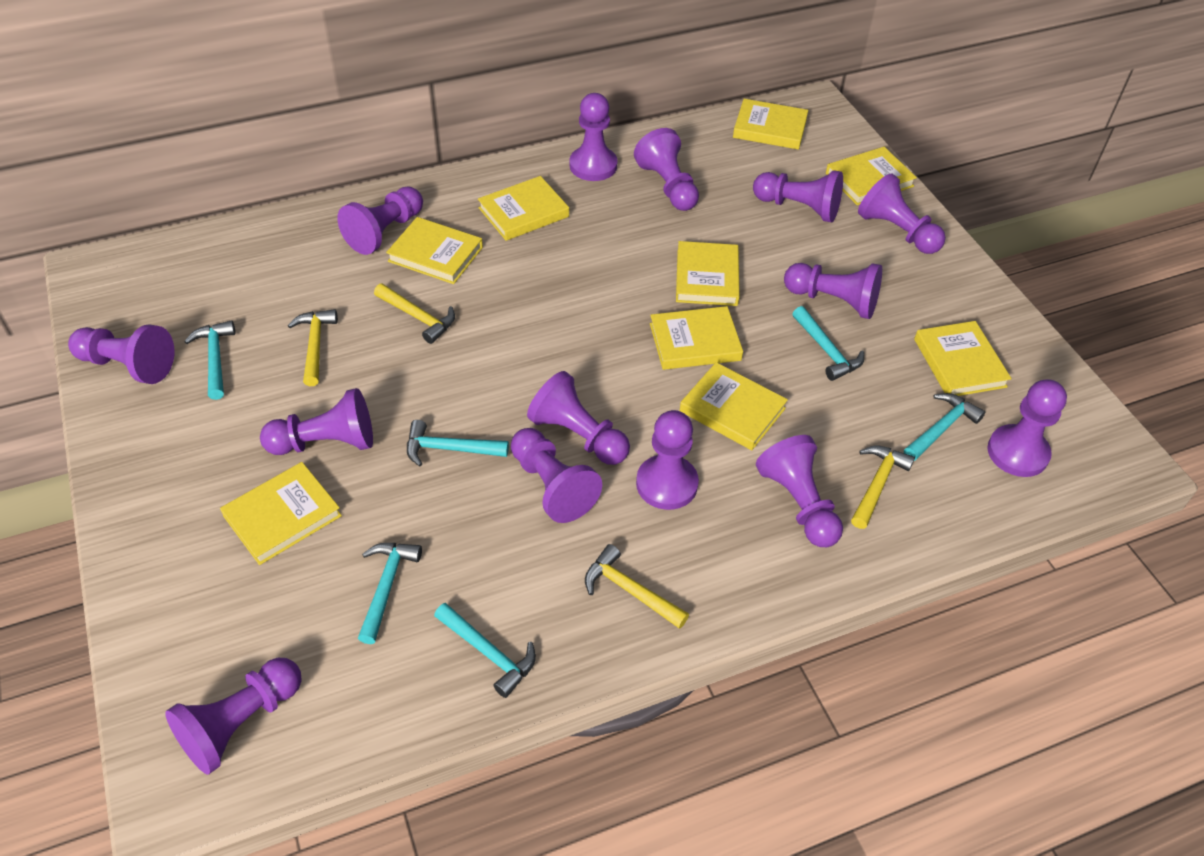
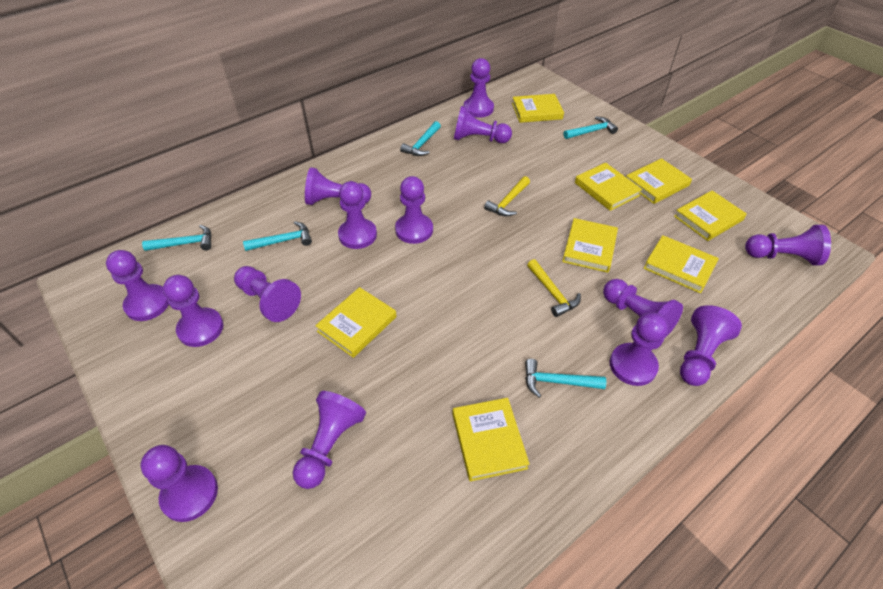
turquoise hammer: [184,320,236,400] [358,543,422,644] [407,420,509,466] [434,603,536,698] [792,306,864,381] [904,393,985,461] = 6 -> [142,225,212,251] [243,221,312,251] [400,121,441,156] [525,359,606,398] [564,117,618,139] = 5
yellow book: [220,462,342,565] [386,217,483,284] [478,176,569,241] [650,306,743,370] [676,241,739,306] [680,362,788,450] [733,99,808,150] [826,147,917,205] [914,321,1012,396] = 9 -> [315,287,397,358] [453,398,529,481] [512,94,564,123] [562,218,618,273] [575,163,642,211] [626,158,692,204] [644,235,719,293] [674,191,747,241] = 8
yellow hammer: [288,309,338,386] [374,284,455,344] [585,544,689,629] [851,445,915,529] = 4 -> [484,176,530,216] [527,259,581,317] = 2

